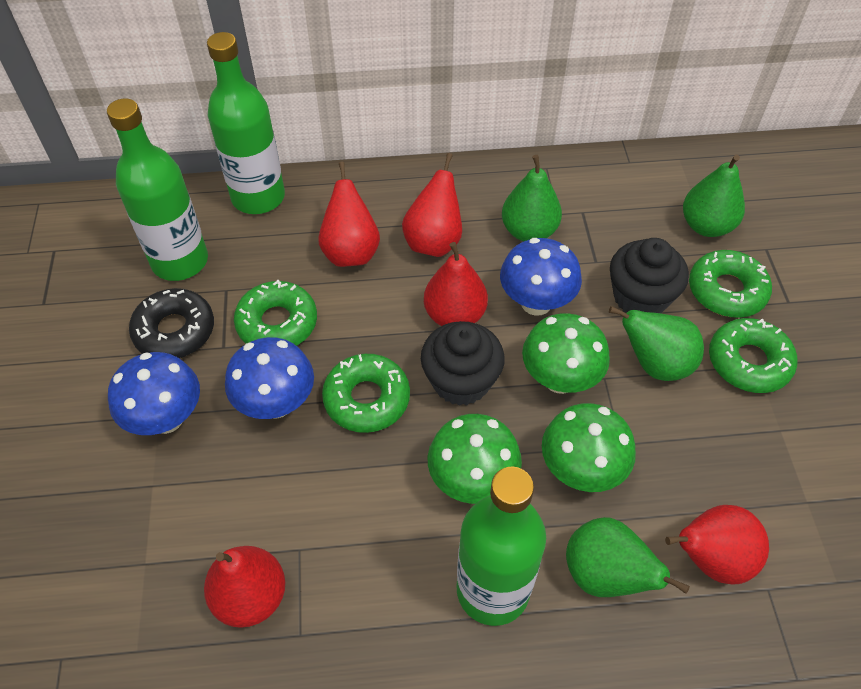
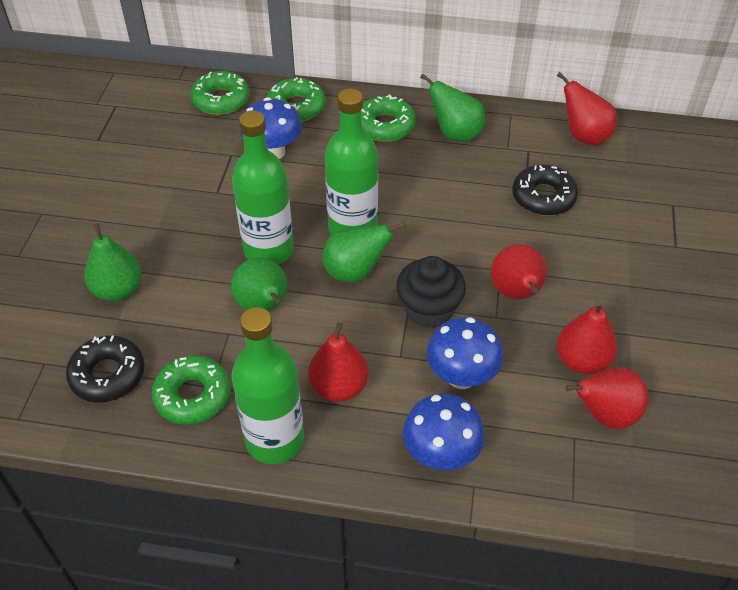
black cupcake: [421,321,505,406] [610,238,689,313] = 2 -> [396,256,466,328] = 1
black donut: [129,288,214,358] = 1 -> [66,335,145,403] [512,165,578,216] = 2
green mushroom: [428,414,522,504] [522,313,610,394] [542,403,636,492] = 3 -> none = 0

